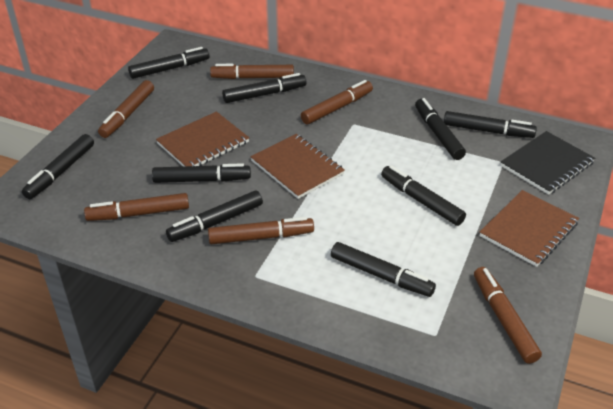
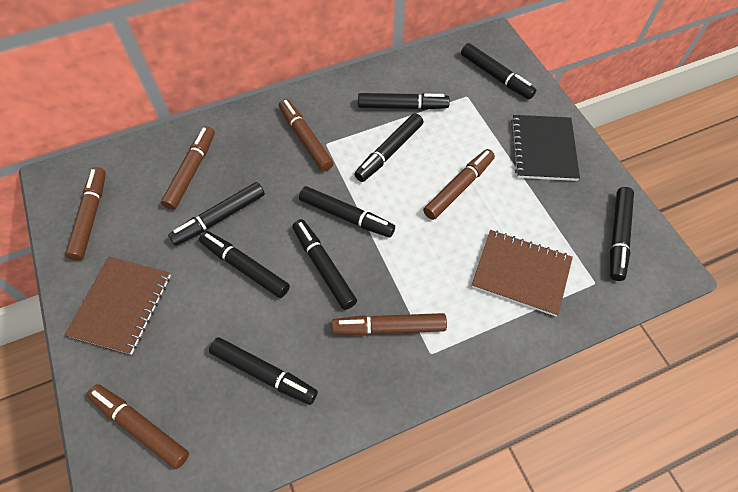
brown notebook: [156,111,249,166] [251,134,345,199] [480,190,579,267] = 3 -> [65,257,171,355] [472,230,573,316] = 2

